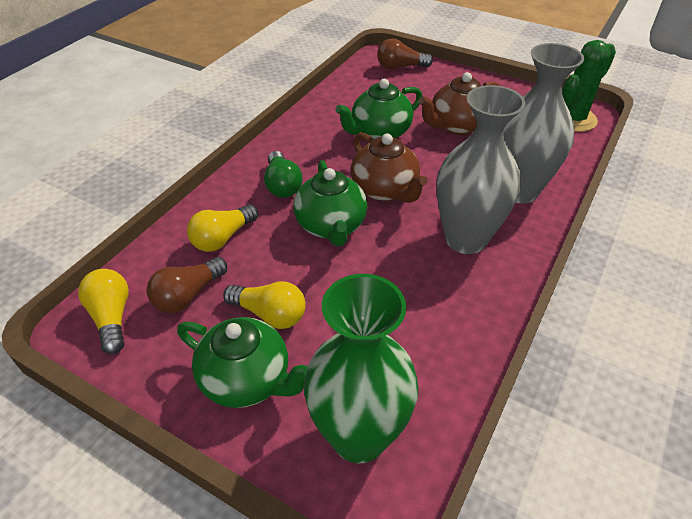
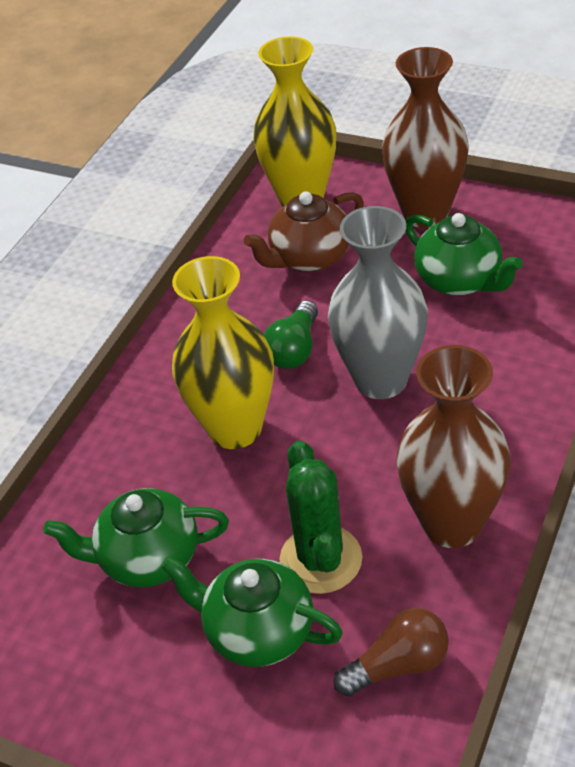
brown light bulb: [147,257,227,313] [377,38,433,69] = 2 -> [333,608,449,697] = 1
brown teapot: [351,132,428,203] [419,72,500,135] = 2 -> [244,191,364,272] = 1
brown vase: none = 0 -> [382,47,469,228] [396,345,511,548] = 2
green vase: [304,274,419,463] = 1 -> none = 0
grey vase: [436,85,525,254] [503,43,584,204] = 2 -> [328,206,428,399] = 1
yellow light bulb: [78,269,129,354] [187,204,258,252] [223,281,306,329] = 3 -> none = 0
yellow vase: none = 0 -> [172,256,274,449] [253,36,336,207] = 2

